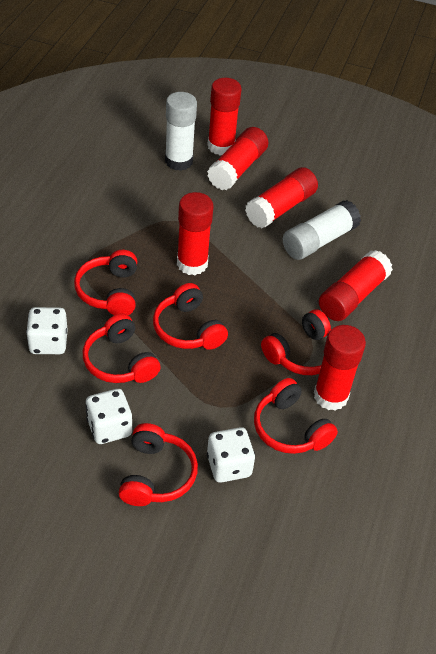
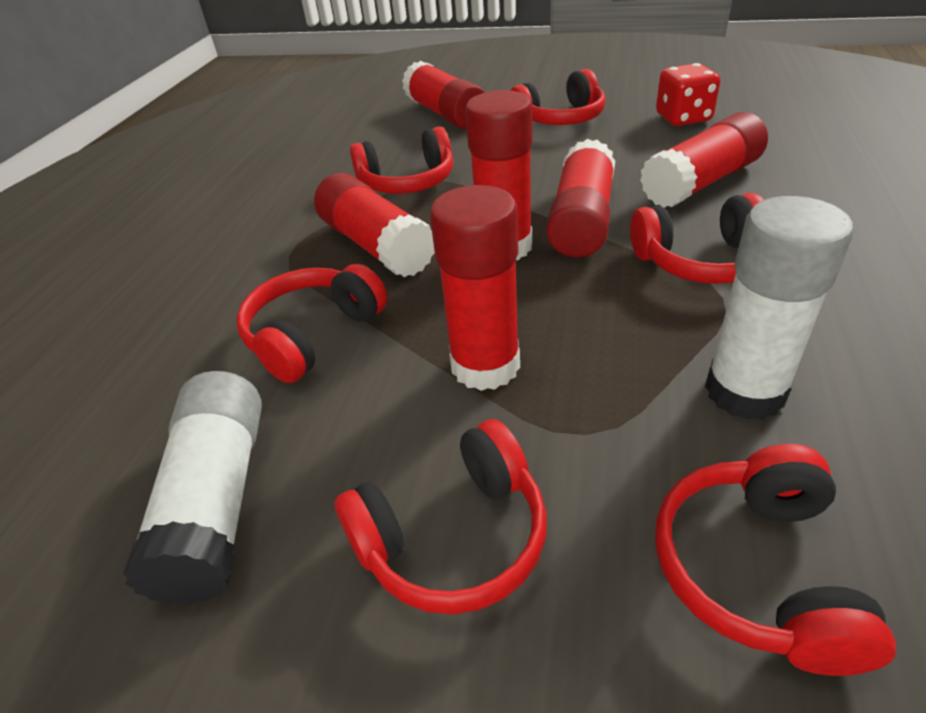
red dice: none = 0 -> [656,63,720,126] = 1
white dice: [26,307,68,354] [85,389,132,444] [207,427,255,483] = 3 -> none = 0

